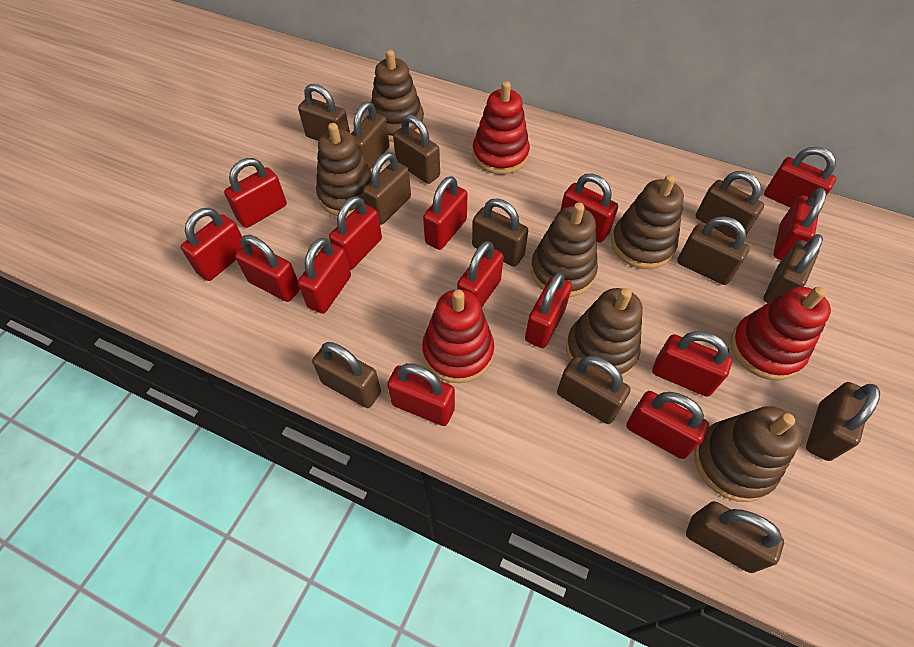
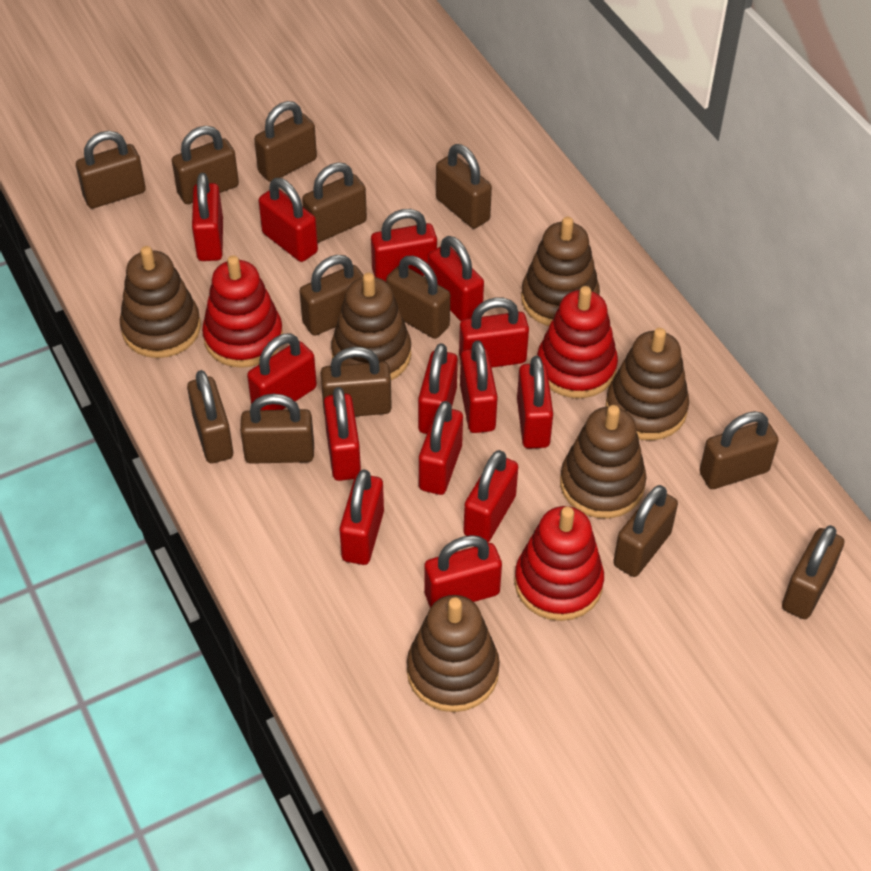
brown padlock: [298,84,350,141] [312,342,381,408] [351,102,390,169] [363,152,411,225] [393,115,440,184] [472,198,529,267] [557,356,631,424] [677,216,749,285] [686,501,784,573] [696,171,764,240] [763,234,823,303] [806,382,880,461] = 12 -> [76,131,146,208] [172,126,239,204] [187,370,233,463] [240,394,314,464] [254,101,317,182] [300,255,363,336] [302,163,367,243] [321,347,392,417] [386,256,450,339] [436,144,492,229] [613,485,678,577] [700,411,779,489] [782,525,844,619] = 13

